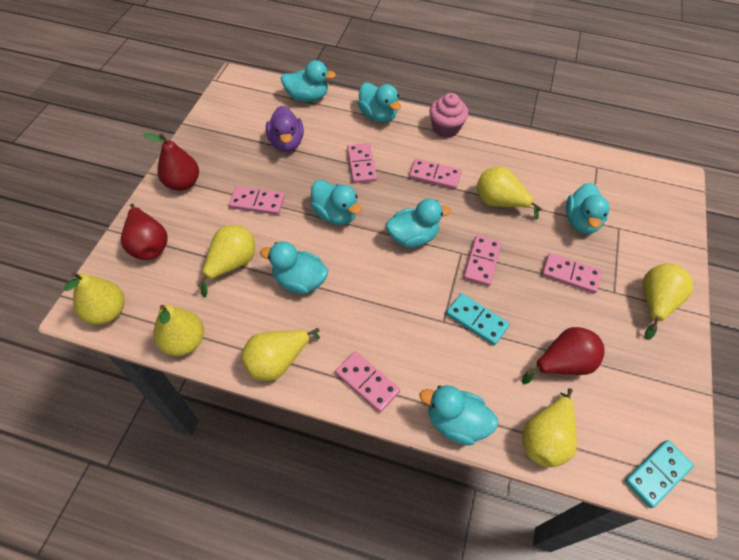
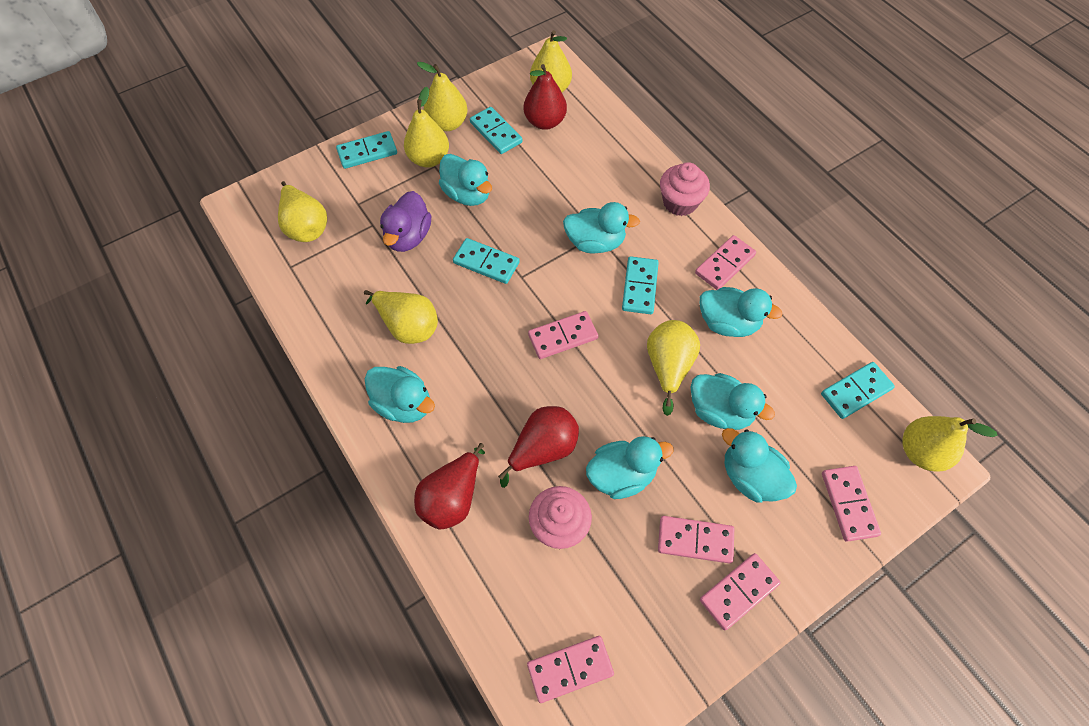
pink cupcake: [429,93,468,138] = 1 -> [529,486,592,549] [660,162,710,216] = 2
turquoise domino: [446,293,510,345] [625,440,694,508] = 2 -> [336,131,397,169] [453,238,520,284] [470,107,523,154] [622,256,659,314] [821,362,895,419] = 5

